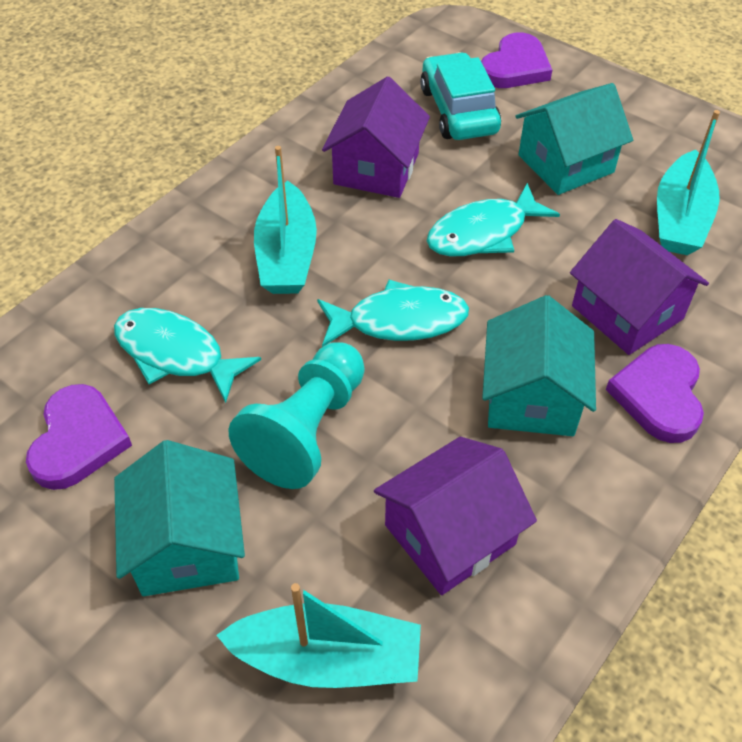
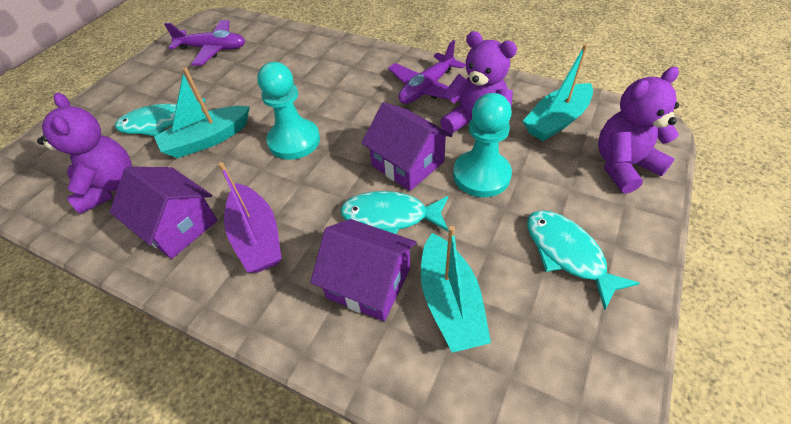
purple boat: none = 0 -> [218,162,282,273] = 1
purple heart: [26,384,132,490] [481,33,552,88] [606,344,704,443] = 3 -> none = 0
purple plane: none = 0 -> [164,20,245,66] [388,40,466,104] = 2
purple teddy bear: none = 0 -> [37,93,132,214] [440,31,517,134] [598,67,679,194] = 3
turquoise car: [420,52,501,140] = 1 -> none = 0
turquoise house: [114,440,245,596] [482,295,596,436] [515,83,633,195] = 3 -> none = 0
turquoise pawn: [228,342,365,489] = 1 -> [257,62,320,160] [453,93,512,197] = 2

